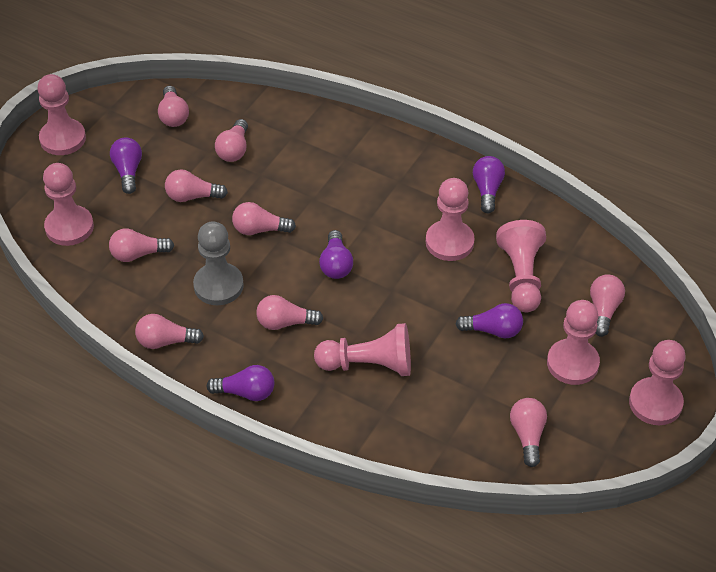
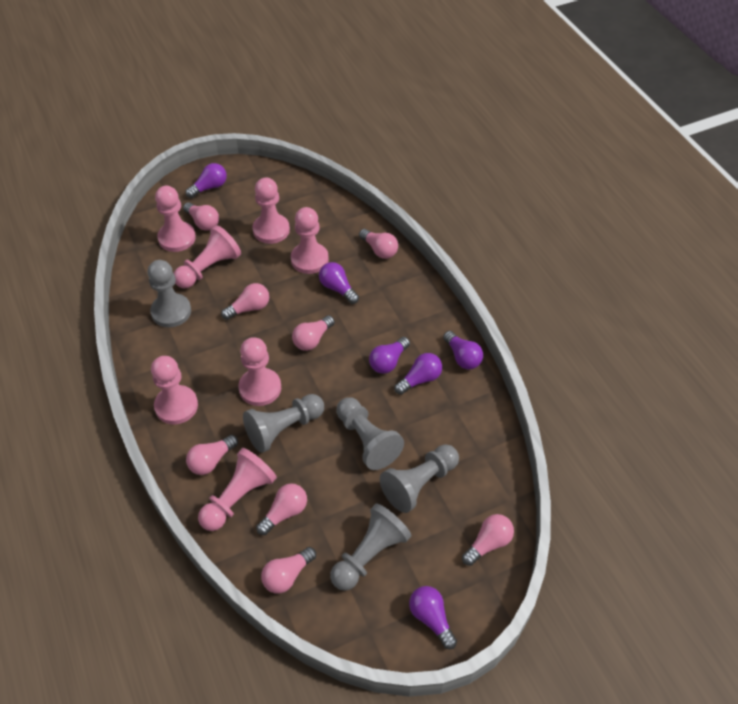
grey pawn: [193,221,244,305] = 1 -> [147,260,191,327] [243,394,324,453] [330,504,412,591] [336,397,404,470] [380,444,459,513] = 5
pink light bulb: [109,228,174,262] [135,314,204,349] [158,86,189,127] [165,169,228,202] [215,119,248,162] [232,202,296,235] [256,295,323,330] [510,398,547,467] [590,274,625,337] = 9 -> [183,202,219,230] [186,435,238,475] [221,283,269,320] [256,483,307,535] [261,547,316,594] [292,315,335,351] [359,229,398,259] [462,514,514,566] = 8
purple light bulb: [110,137,142,194] [206,365,275,401] [319,230,353,279] [456,303,523,338] [473,156,505,213] = 5 -> [186,163,227,198] [319,262,359,304] [369,337,410,374] [394,353,442,395] [409,586,457,649] [443,331,483,369] = 6

